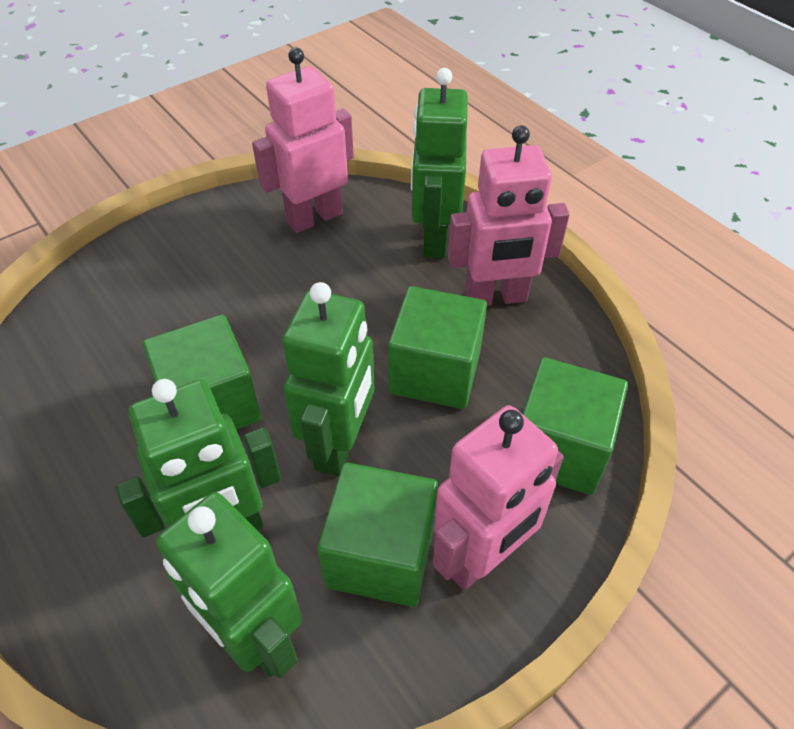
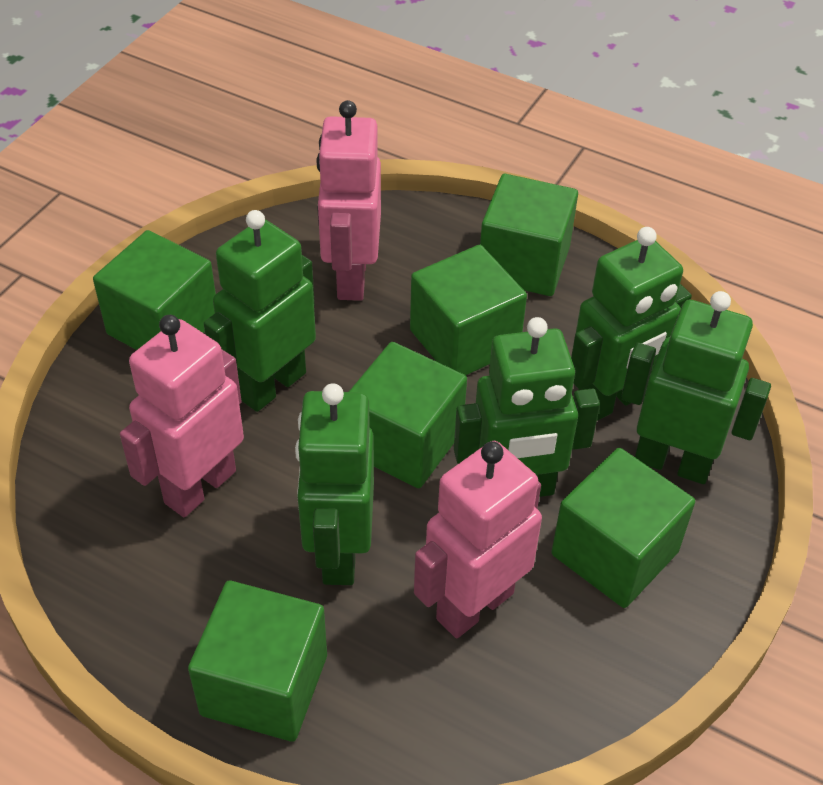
green cube: [143,315,262,430] [317,462,438,607] [388,286,487,409] [522,357,628,495] = 4 -> [93,230,216,350] [188,581,327,742] [349,342,467,488] [410,245,527,375] [480,174,578,296] [552,448,695,608] = 6
green robot: [116,379,281,538] [156,492,302,678] [282,282,374,476] [411,68,468,258] = 4 -> [204,210,316,412] [295,383,374,585] [454,317,600,497] [571,227,692,421] [621,291,771,484] = 5

